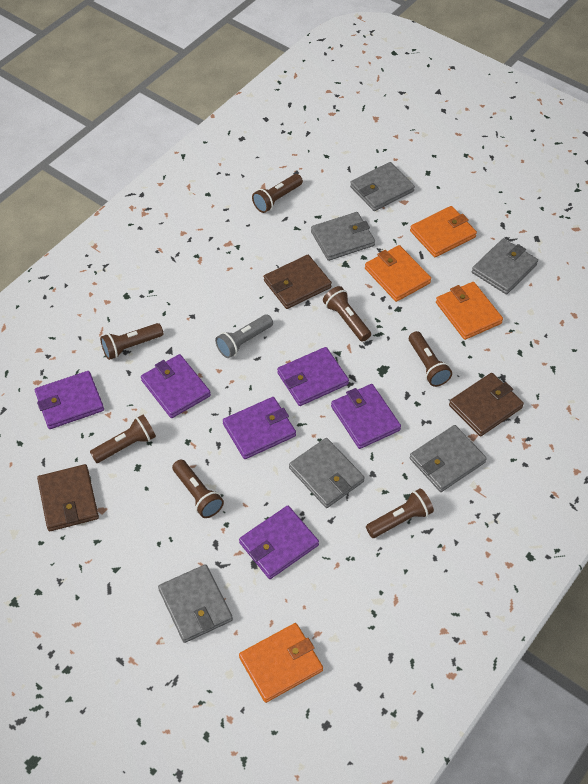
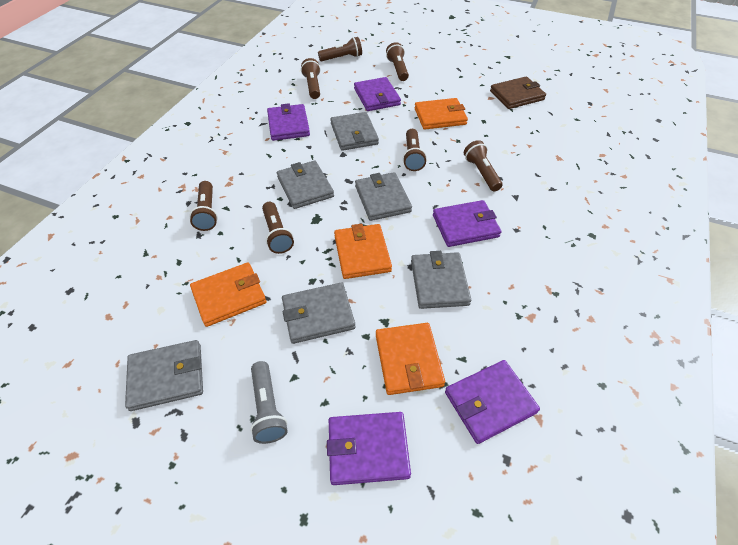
brown wallet: [37,464,99,531] [264,255,332,309] [449,373,524,436] = 3 -> [490,76,546,109] = 1
purple wallet: [35,371,104,429] [141,354,211,418] [223,397,296,459] [239,506,319,579] [277,347,349,406] [331,384,401,449] = 6 -> [267,103,310,141] [327,412,411,485] [354,77,401,111] [433,200,501,247] [445,360,540,444] = 5

